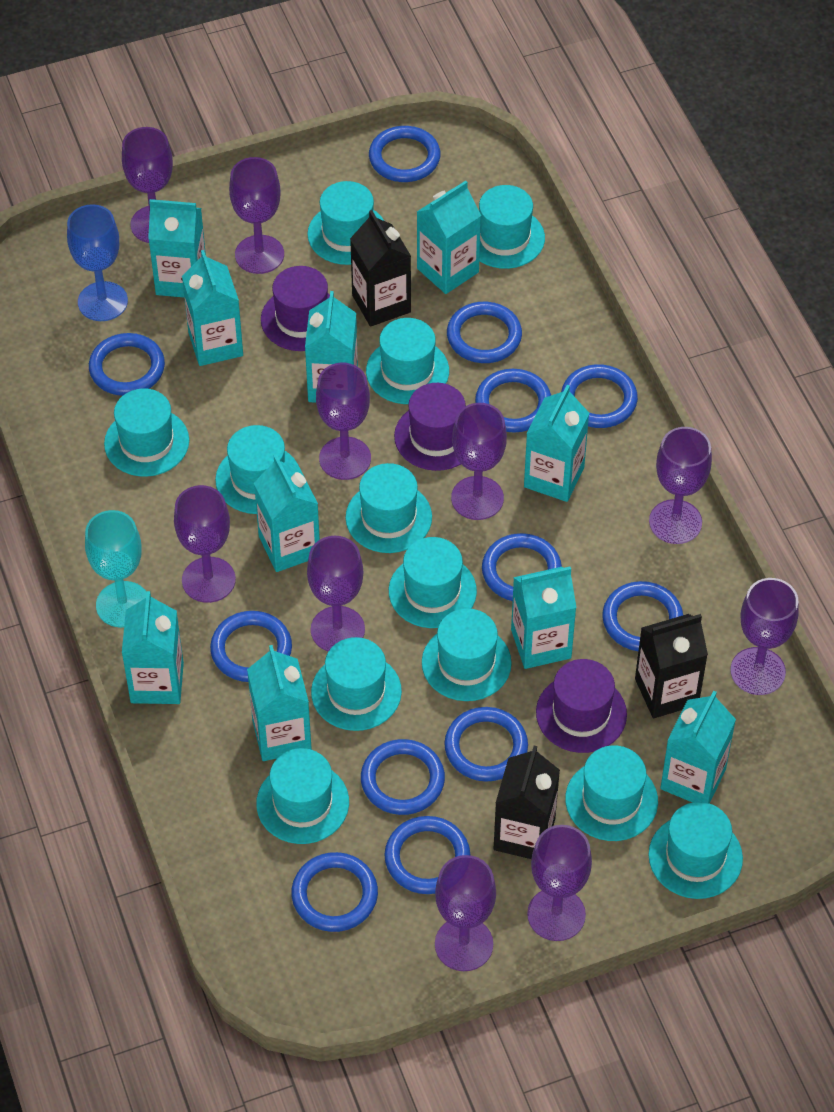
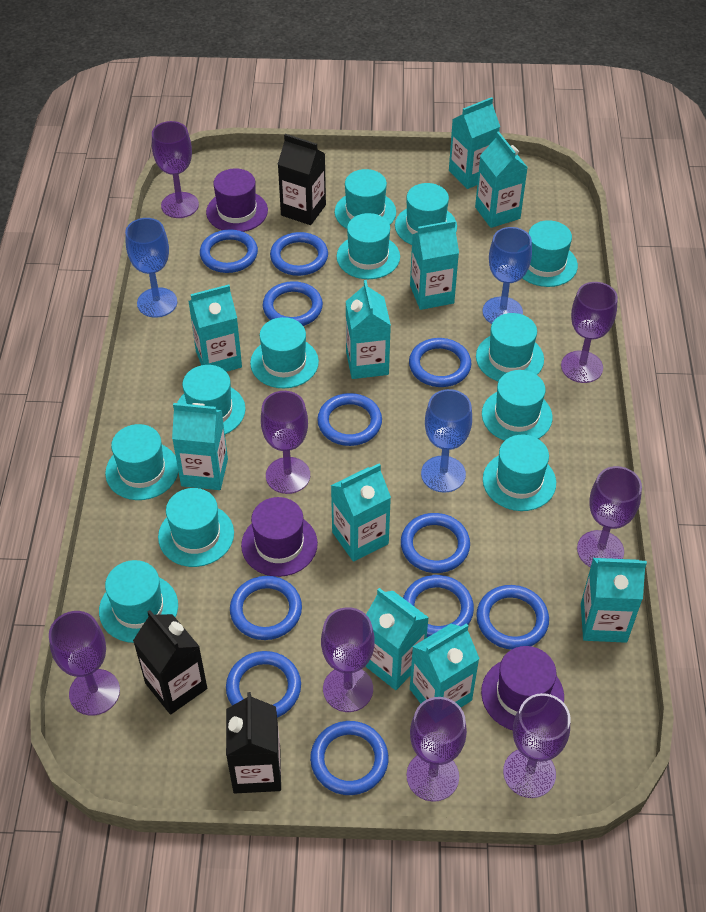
blue goblet: [67,204,128,321] = 1 -> [125,218,177,318] [421,389,472,493] [483,227,532,324] = 3
blue ring: [89,333,165,396] [210,611,292,682] [291,852,378,932] [361,739,445,815] [369,126,440,182] [384,816,470,894] [444,707,528,782] [447,302,522,363] [475,369,551,433] [482,533,562,601] [561,364,638,428] [602,581,683,651] = 12 -> [200,230,258,273] [226,651,301,718] [230,576,302,640] [263,281,323,326] [270,232,328,276] [310,721,389,795] [317,393,382,446] [401,513,470,573] [403,575,474,637] [409,338,471,387] [476,585,549,650] = 11
purple goblet: [122,127,173,243] [174,485,236,603] [229,157,284,274] [307,536,365,652] [316,363,371,480] [435,855,496,971] [451,403,507,520] [527,825,592,941] [649,427,712,544] [730,578,799,695] = 10 -> [49,611,120,716] [152,121,199,218] [261,391,310,494] [321,607,375,712] [407,697,467,801] [503,693,570,798] [561,282,618,383] [577,466,642,567] = 8
turquoise goblet: [85,510,147,628] = 1 -> none = 0

